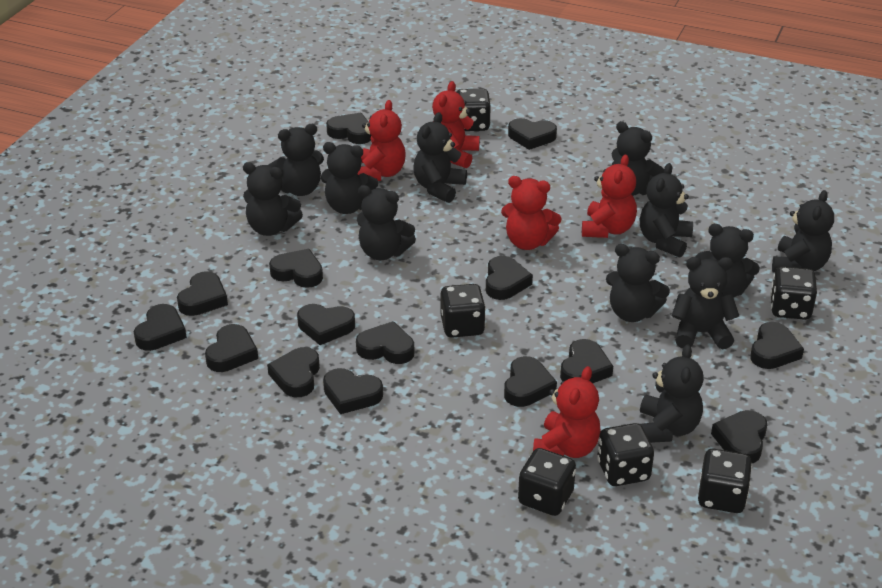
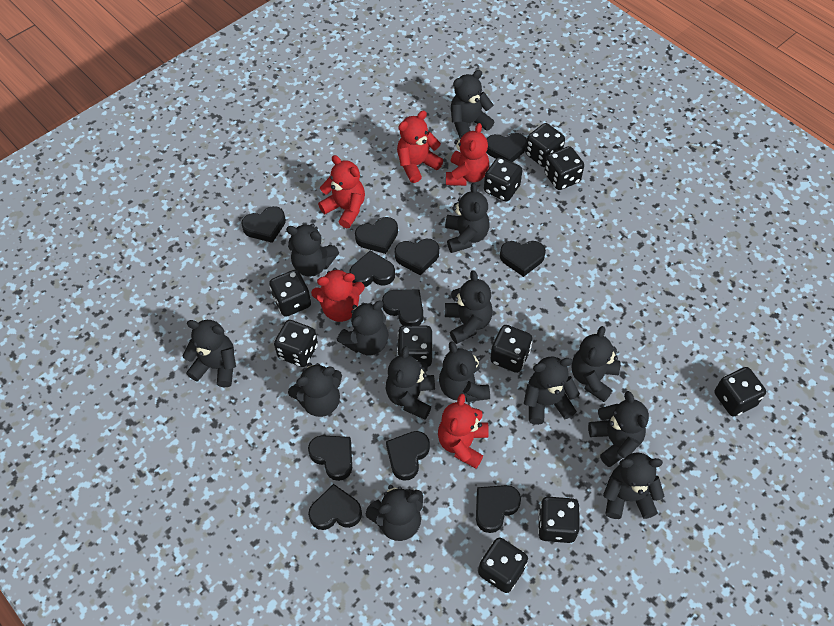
black dice: [441,284,486,338] [457,89,491,131] [518,448,576,516] [597,423,654,486] [698,449,752,513] [770,267,817,320] = 6 -> [269,270,311,317] [274,320,318,367] [397,325,433,367] [478,537,528,593] [484,157,522,202] [490,325,532,373] [525,123,565,167] [538,496,580,543] [544,146,584,190] [715,367,766,417] = 10
black heart: [134,304,187,351] [177,271,228,316] [205,324,258,372] [267,347,320,397] [269,249,323,288] [297,304,355,345] [323,368,383,414] [326,113,371,144] [356,321,414,364] [486,256,533,300] [504,356,557,407] [508,118,557,150] [560,339,613,383] [711,410,767,463] [750,322,804,369] = 15 -> [241,206,286,243] [308,435,352,481] [308,484,362,530] [349,251,395,287] [355,217,398,254] [382,290,423,326] [386,431,430,481] [395,239,439,275] [476,485,521,533] [486,133,527,162] [500,241,546,277] = 11
black teddy bear: [243,162,303,236] [269,124,324,196] [321,142,378,214] [357,185,416,260] [414,112,467,203] [606,244,670,322] [611,121,664,196] [640,163,693,258] [640,344,704,443] [672,257,739,349] [696,224,760,298] [772,190,834,272] = 12 -> [183,320,236,387] [286,224,339,277] [288,363,342,417] [337,301,389,355] [366,485,423,541] [386,346,435,420] [439,341,490,402] [445,183,490,253] [445,270,493,344] [451,70,494,139] [524,357,580,425] [571,326,620,402] [588,391,649,467] [603,453,664,519] = 14

